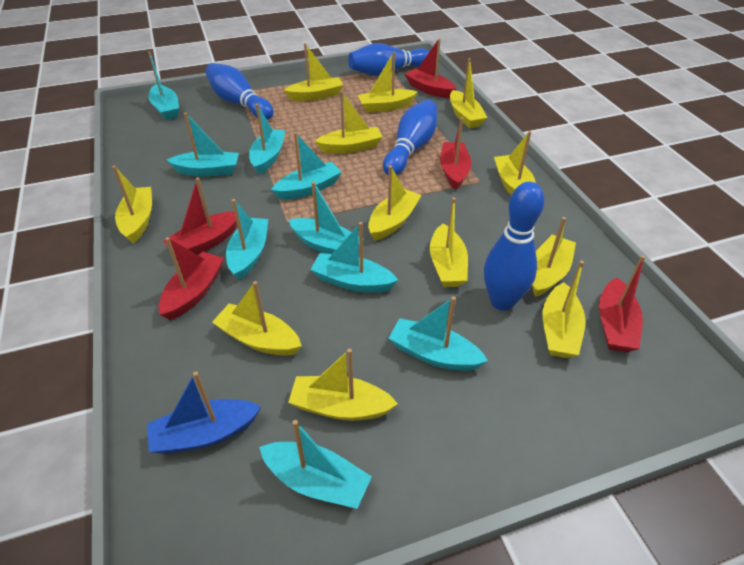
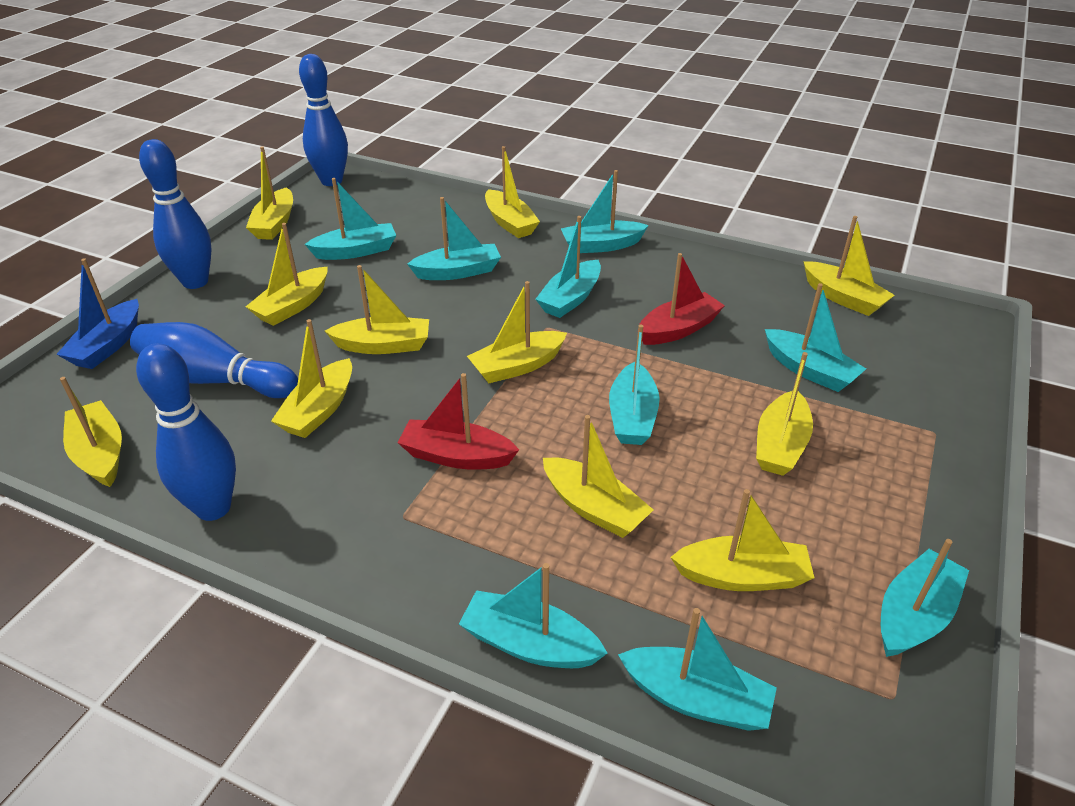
red boat: [158,237,224,320] [163,177,237,254] [405,38,456,98] [440,117,472,190] [599,255,645,352] = 5 -> [398,373,519,470] [639,253,725,345] = 2
yellow boat: [112,165,152,243] [212,281,302,356] [284,43,343,101] [288,349,398,421] [315,91,382,154] [357,52,417,112] [368,165,422,241] [430,197,468,287] [450,58,488,128] [494,131,536,195] [532,217,576,297] [542,261,586,358] = 12 -> [60,377,122,487] [246,146,293,240] [246,223,328,326] [271,319,352,438] [325,265,429,354] [467,281,567,383] [485,146,540,238] [543,415,653,538] [671,489,814,591] [756,352,813,476] [803,216,895,316] = 11

